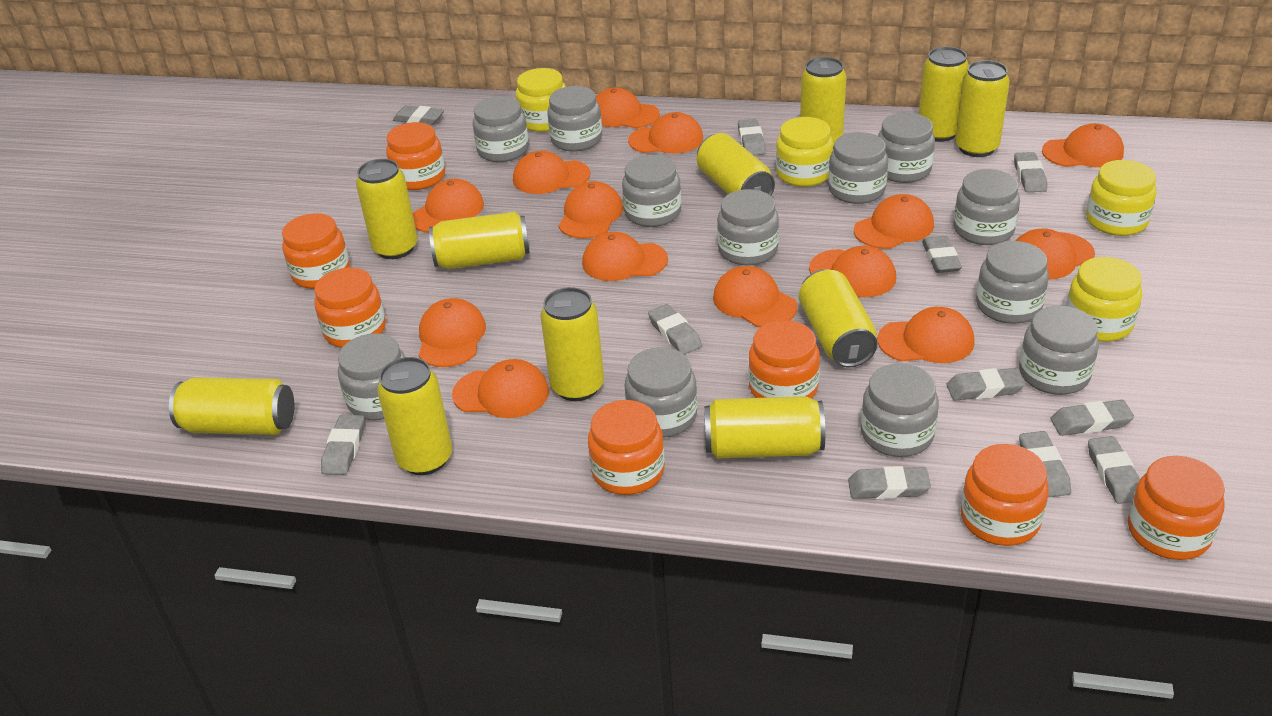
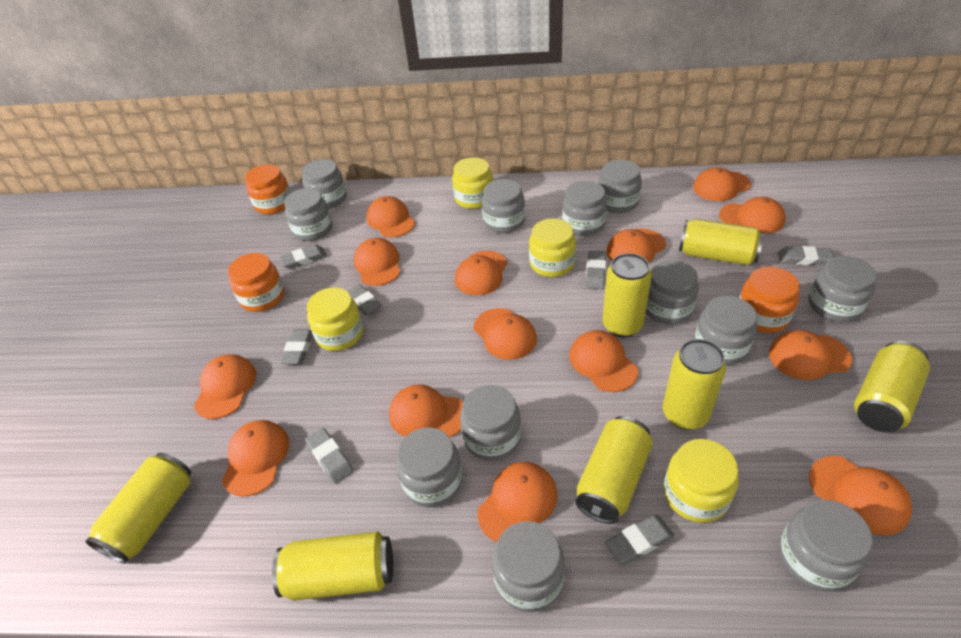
grey eraser: [321,415,364,475] [393,105,444,125] [648,304,702,355] [738,119,766,155] [848,466,931,499] [922,236,962,273] [946,368,1025,401] [1014,152,1047,192] [1019,431,1071,497] [1050,400,1134,436] [1088,436,1140,504] = 11 -> [279,245,327,269] [280,330,313,364] [305,428,353,484] [347,285,382,315] [585,251,606,289] [605,515,674,564] [778,246,834,265] = 7
orange jar: [282,213,350,289] [314,268,386,348] [386,122,445,190] [588,400,665,495] [748,320,820,399] [961,444,1049,546] [1128,456,1225,560] = 7 -> [228,253,284,312] [245,164,291,214] [739,267,800,333] = 3
yellow can: [169,377,294,435] [356,159,418,259] [377,357,452,475] [429,212,530,269] [540,287,604,401] [697,133,775,196] [704,396,825,458] [799,269,878,367] [800,57,846,149] [919,47,969,142] [955,60,1010,157] = 11 -> [85,453,191,564] [272,532,393,601] [575,416,653,524] [602,253,652,337] [663,339,726,430] [679,219,764,265] [854,341,930,432] = 7

